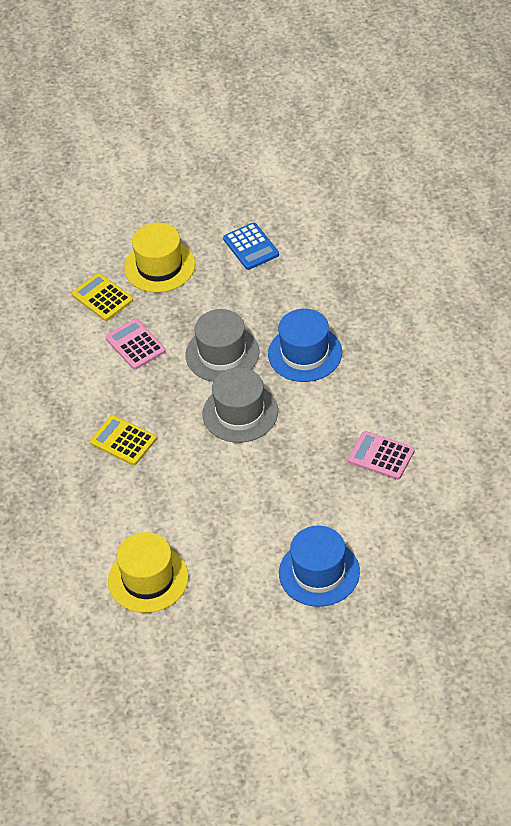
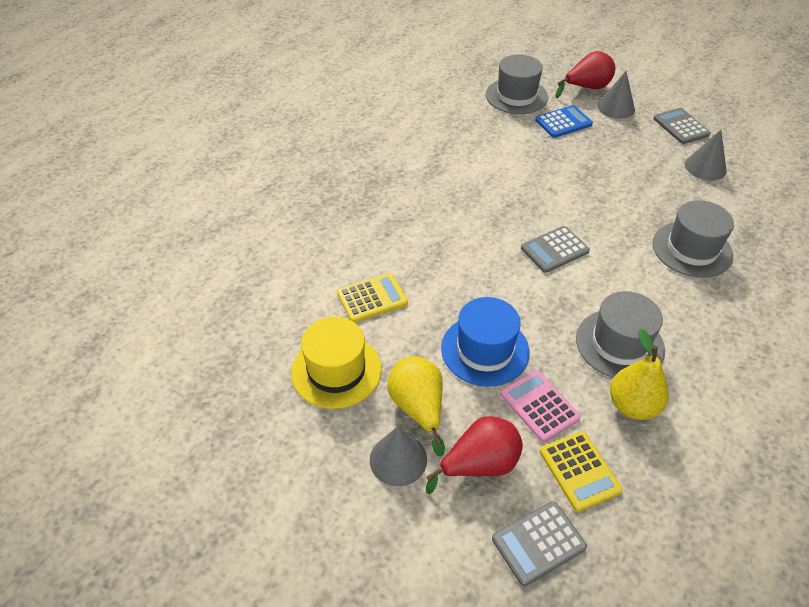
blue hat: [268,309,342,382] [279,525,360,607] = 2 -> [441,297,530,387] = 1
grey calculator: none = 0 -> [492,501,587,586] [521,226,590,273] [653,108,711,144] = 3
grey cone: none = 0 -> [370,426,427,486] [598,71,635,119] [685,130,727,181] = 3
grey hat: [185,309,259,382] [202,367,278,443] = 2 -> [486,54,548,114] [576,291,665,378] [653,200,734,278] = 3
pink calculator: [106,319,166,370] [348,431,414,480] = 2 -> [500,370,581,442] = 1
red pear: none = 0 -> [426,416,523,494] [555,51,615,98] = 2
yellow hat: [108,532,189,613] [124,223,195,293] = 2 -> [291,317,382,409] = 1
yellow pear: none = 0 -> [387,356,445,457] [610,329,669,420] = 2

